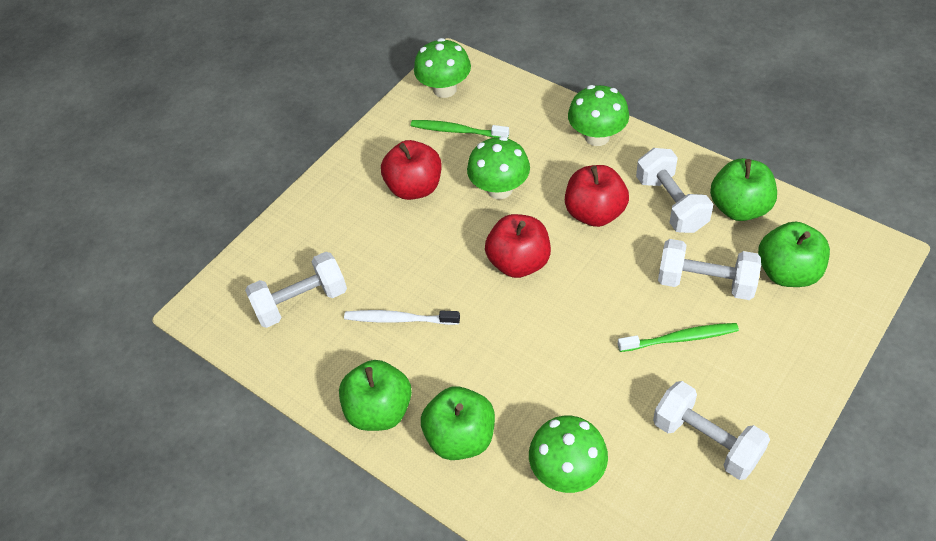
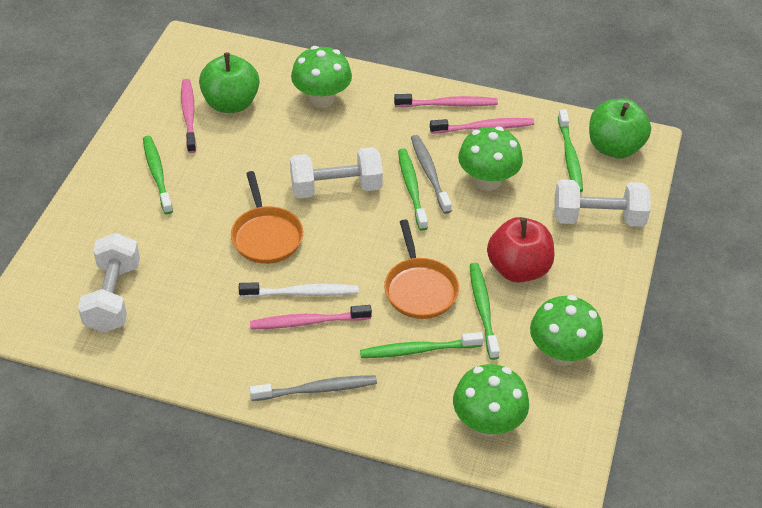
green apple: [339,360,412,431] [421,386,495,460] [710,158,777,221] [758,222,830,287] = 4 -> [199,53,259,113] [589,99,651,158] = 2
green toothbrush: [411,120,509,139] [618,323,739,352] = 2 -> [143,136,173,214] [360,332,484,358] [398,148,428,231] [470,263,500,360] [558,109,583,192] = 5
grey toothbrush: none = 0 -> [250,375,377,401] [411,135,452,214] = 2
orange pan: none = 0 -> [231,171,303,264] [384,220,459,319] = 2
pink toothbrush: none = 0 -> [181,79,197,153] [250,305,372,329] [394,94,498,107] [430,118,534,133] = 4
red apple: [381,140,441,200] [485,214,551,278] [565,165,629,227] = 3 -> [487,217,554,283] = 1
white dumbbell: [245,252,347,328] [636,148,713,233] [653,381,770,480] [658,239,761,300] = 4 -> [78,233,140,333] [290,147,383,199] [554,179,650,227] = 3

